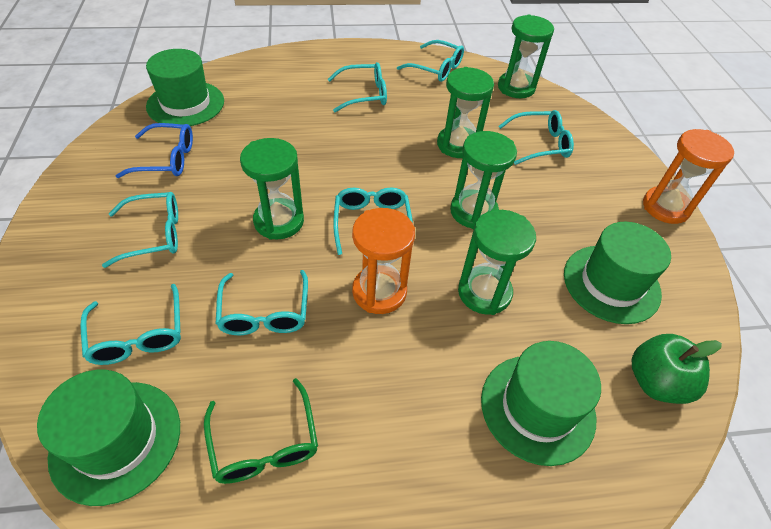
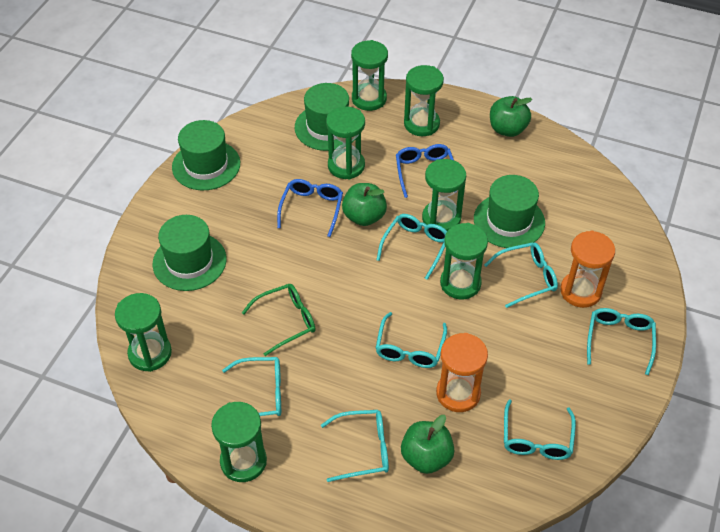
blue glasses: [116,123,193,178] = 1 -> [277,179,343,237] [396,144,454,198] = 2
green apple: [632,334,722,404] = 1 -> [342,183,387,226] [401,415,455,474] [490,96,532,137] = 3
green hourglass: [240,138,304,239] [437,67,494,158] [450,131,517,229] [458,210,536,315] [498,15,554,98] = 5 -> [115,293,172,372] [211,402,267,482] [326,106,365,179] [351,40,388,111] [404,65,444,136] [422,159,466,231] [440,223,488,299] = 7

